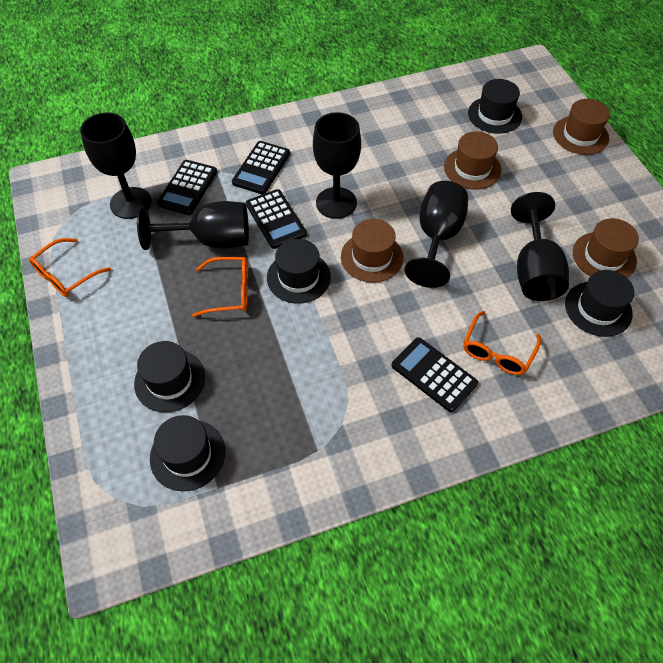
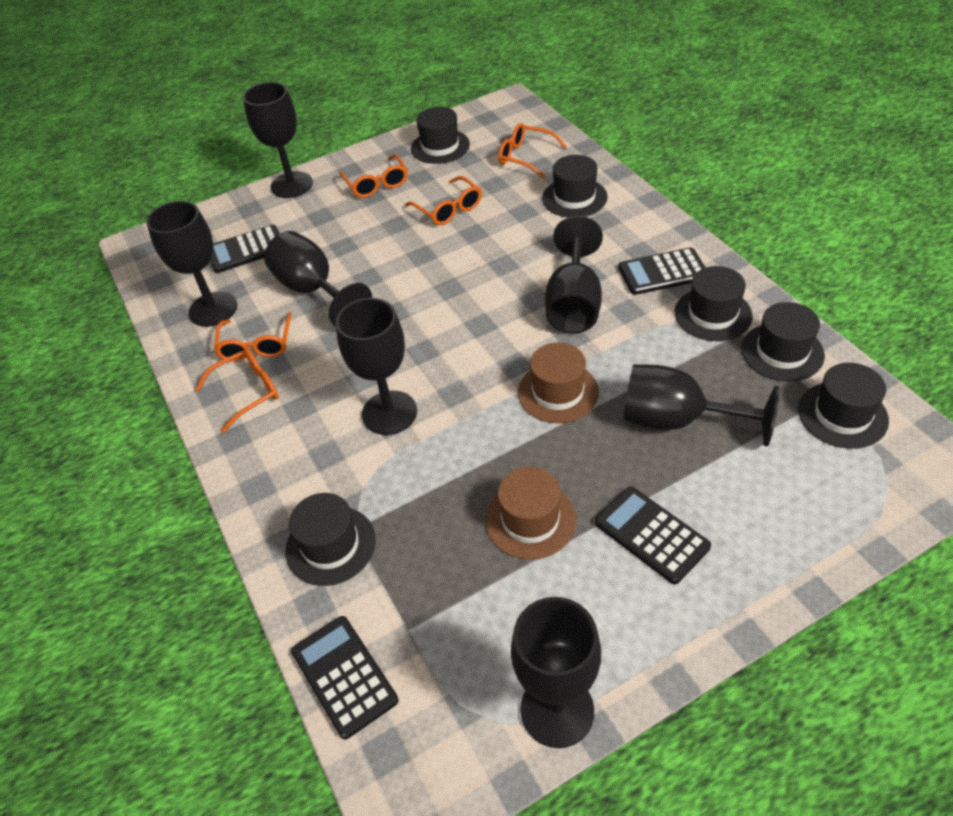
black goblet: [80,112,152,219] [137,201,249,250] [313,112,361,219] [405,181,468,288] [511,192,569,301] = 5 -> [146,201,237,327] [243,82,313,198] [264,231,372,327] [336,298,417,435] [511,597,601,748] [545,216,603,334] [624,364,779,446] = 7
black hat: [134,341,205,412] [150,415,225,491] [267,239,331,304] [468,79,522,134] [565,270,634,337] = 5 -> [286,493,376,586] [411,107,470,164] [542,155,608,217] [674,266,753,341] [741,302,825,381] [798,363,889,449] = 6
brown hat: [341,219,404,282] [444,131,502,190] [553,99,610,155] [573,218,639,278] = 4 -> [485,467,576,560] [518,342,599,423] = 2
orange glasses: [29,238,111,297] [192,257,248,317] [463,311,541,375] = 3 -> [195,348,279,433] [214,312,292,362] [339,154,408,198] [405,176,482,225] [498,123,567,178] = 5

